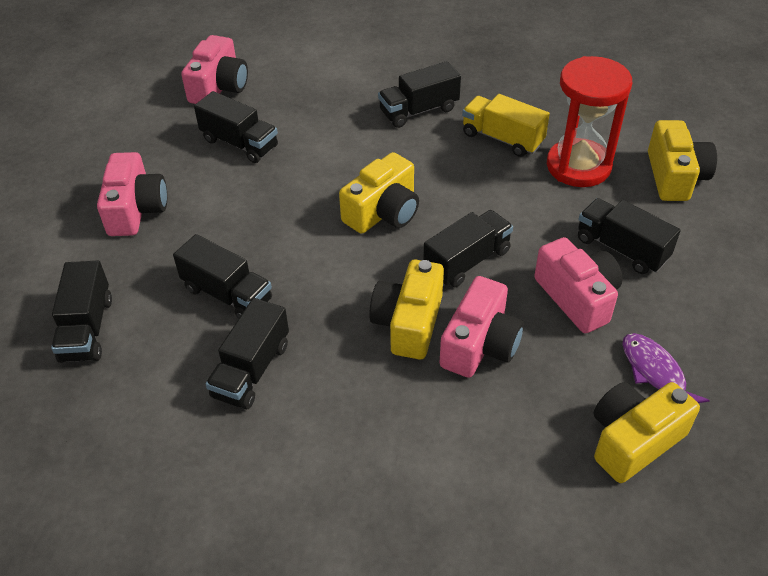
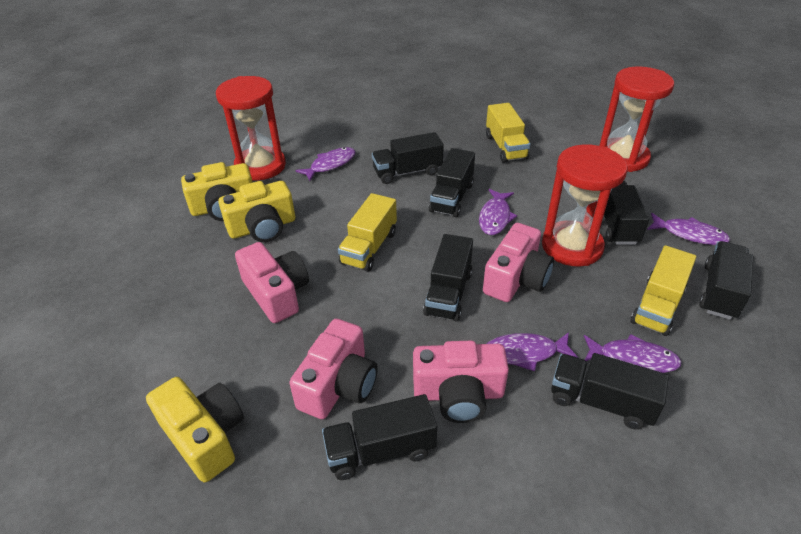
purple fish: [622,333,710,403] = 1 -> [295,147,356,181] [479,189,517,235] [487,332,578,371] [584,334,682,373] [647,213,730,245] = 5
red hourglass: [547,56,632,187] = 1 -> [216,76,286,181] [542,145,628,267] [599,67,674,172] = 3
yellow camera: [339,152,419,233] [369,260,444,359] [593,382,700,483] [648,120,717,201] = 4 -> [146,377,244,482] [181,162,253,221] [218,181,295,242] = 3
yellow truck: [462,94,550,157] = 1 -> [338,193,397,272] [486,103,530,163] [630,245,696,336] = 3

